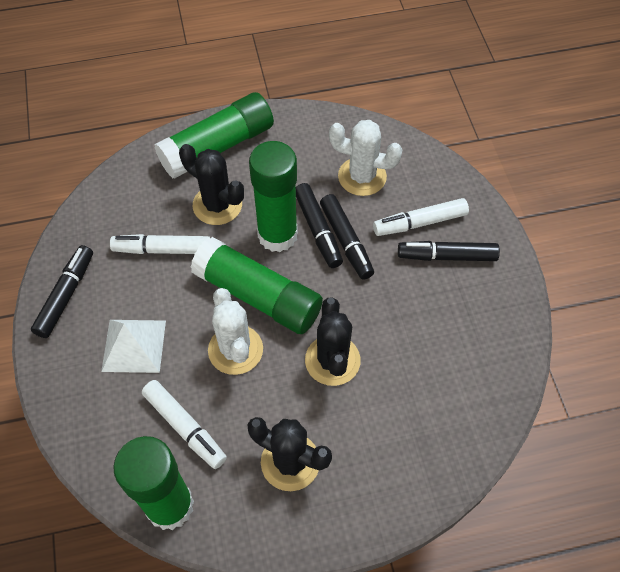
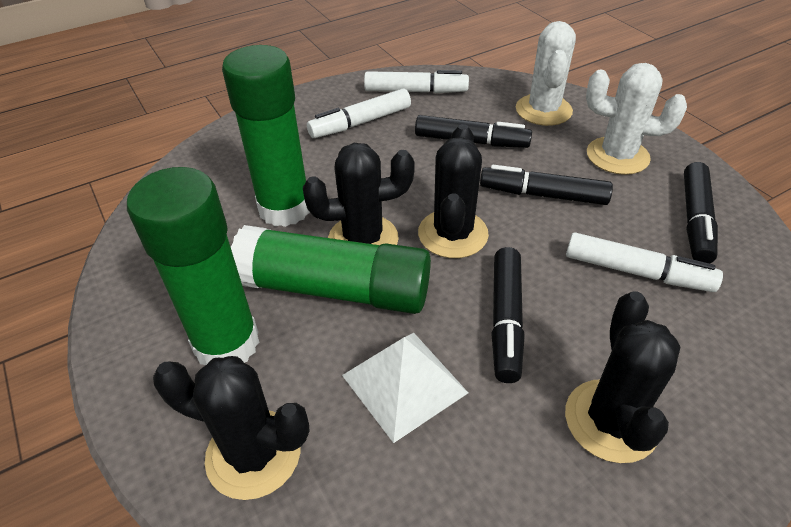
black cactus: [179,144,244,225] [247,417,332,491] [305,297,361,386] = 3 -> [153,356,310,500] [303,143,415,245] [418,124,489,258] [565,291,681,463] = 4
green glue stick: [113,436,194,530] [154,92,274,179] [190,237,323,334] [249,141,298,252] = 4 -> [127,167,259,365] [222,45,310,227] [231,225,431,314] = 3

